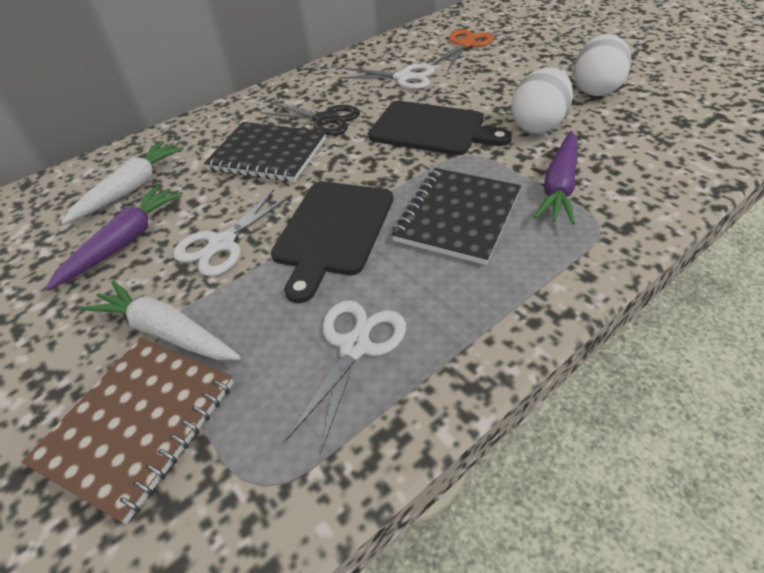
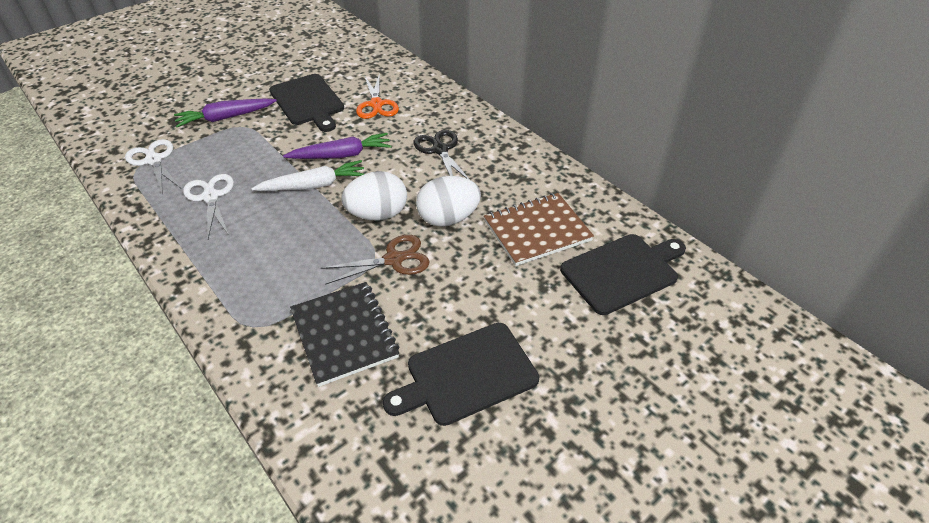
black cutting board: [271,181,393,303] [368,101,512,155] = 2 -> [269,74,344,132] [383,323,539,426] [560,234,686,315] = 3
black notebook: [204,122,326,182] [391,168,521,265] = 2 -> [290,282,399,387] = 1
brown scissors: none = 0 -> [321,235,430,285] = 1
white carrot: [61,141,184,225] [81,280,241,360] = 2 -> [251,160,364,191] = 1
white scissors: [173,189,292,276] [286,300,406,454] [339,64,435,89] = 3 -> [125,139,181,195] [183,174,234,239] = 2

